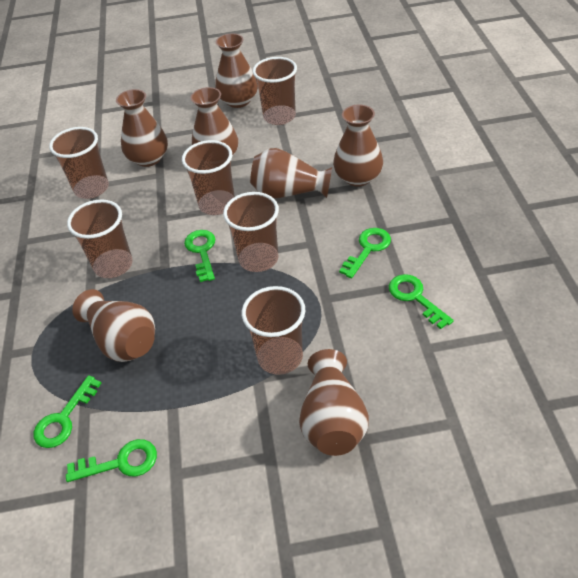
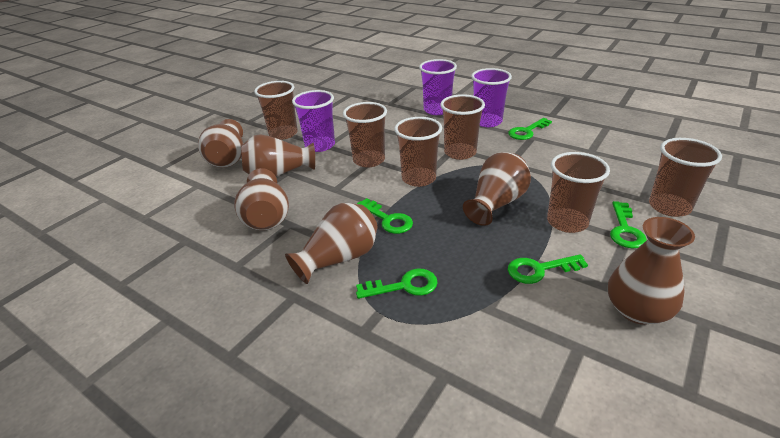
brown vase: [72,289,155,362] [116,89,168,167] [191,87,238,156] [215,33,258,108] [250,148,332,198] [299,349,369,456] [333,105,383,187] = 7 -> [198,119,243,168] [234,168,289,230] [241,134,315,176] [285,203,378,284] [463,152,531,226] [608,217,695,325] = 6
purple cup: none = 0 -> [292,90,335,152] [419,59,457,115] [471,68,512,127] = 3

